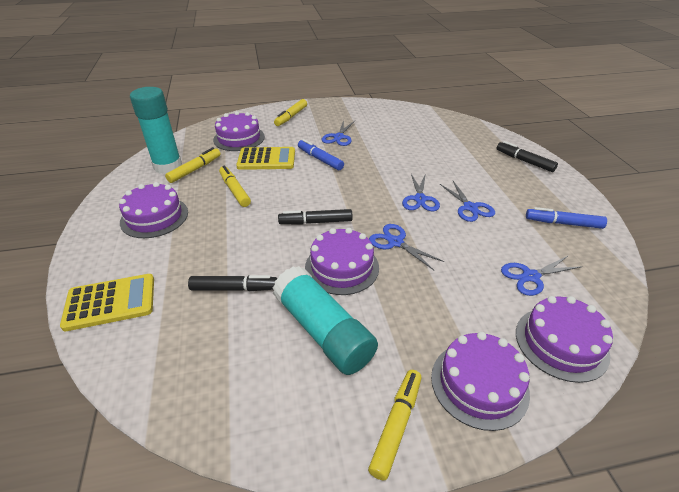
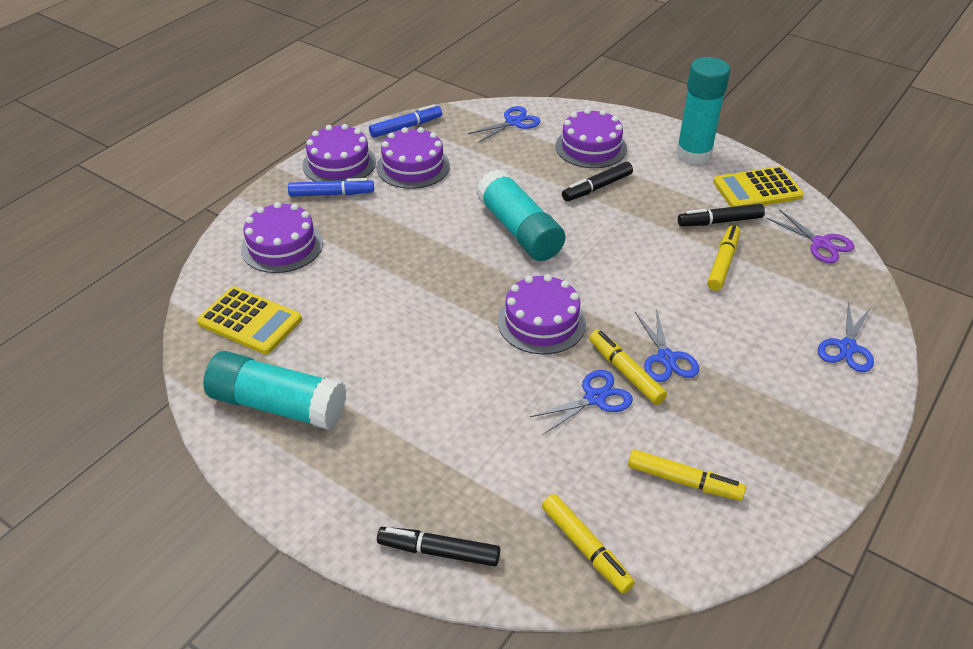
blue scissors: [322,120,355,146] [369,224,445,270] [402,174,440,211] [440,181,495,222] [501,255,583,296] = 5 -> [467,106,541,143] [529,370,633,435] [635,308,699,382] [818,301,874,372] = 4
purple scissors: none = 0 -> [767,209,854,263] = 1
turquoise glue stick: [130,87,182,174] [273,266,378,375] = 2 -> [203,351,346,430] [476,169,566,261] [676,57,730,165] = 3

